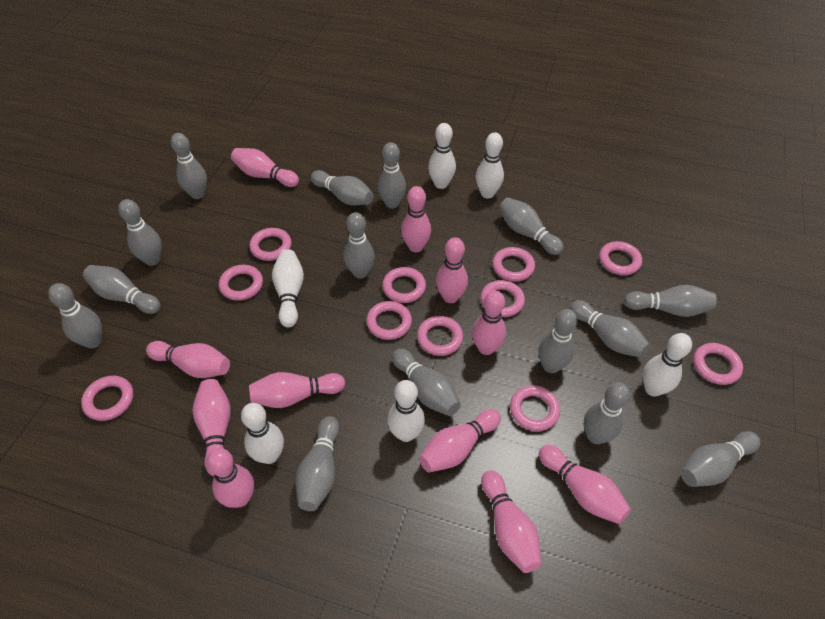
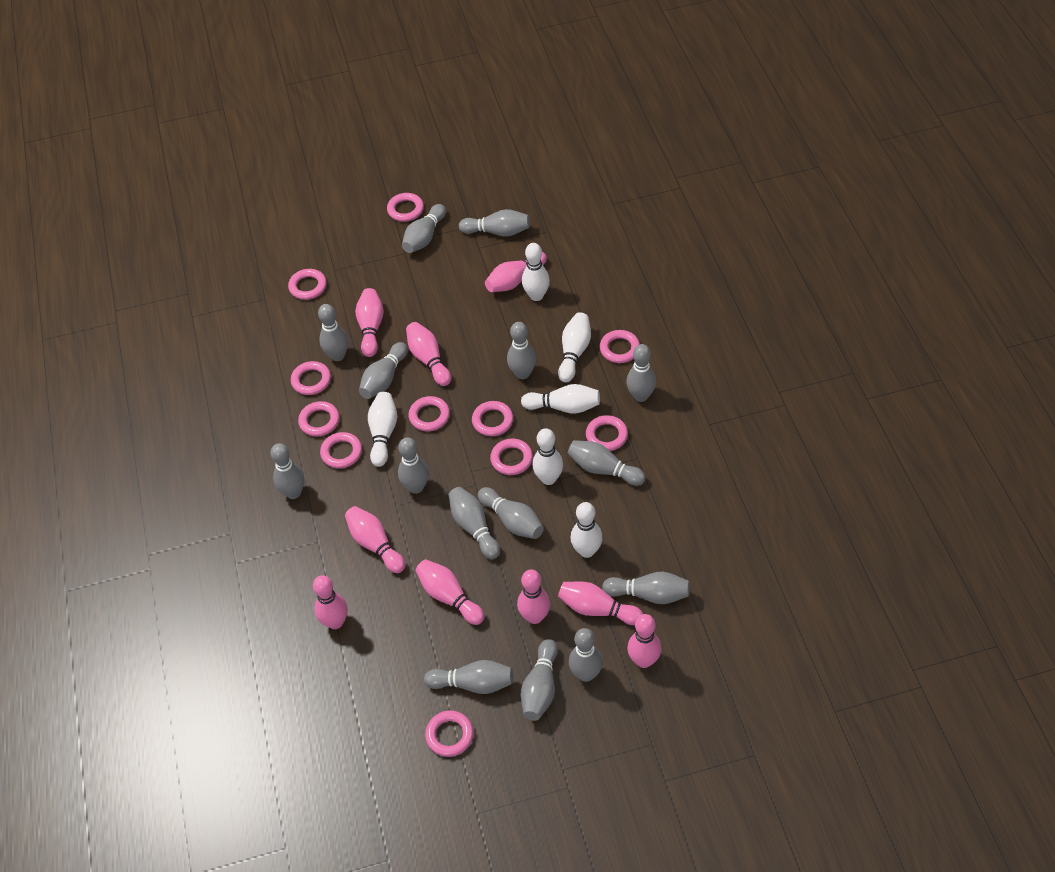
pink bowling pin: [146,341,230,378] [192,379,231,476] [206,448,254,508] [231,148,299,187] [249,372,345,408] [401,186,431,252] [419,409,501,472] [436,237,468,303] [472,290,506,355] [481,470,541,573] [539,445,631,524] = 11 -> [313,575,348,629] [345,506,405,573] [355,288,384,357] [406,322,451,386] [415,559,484,625] [485,252,547,292] [517,570,550,624] [558,582,643,625] [627,614,661,668] = 9

